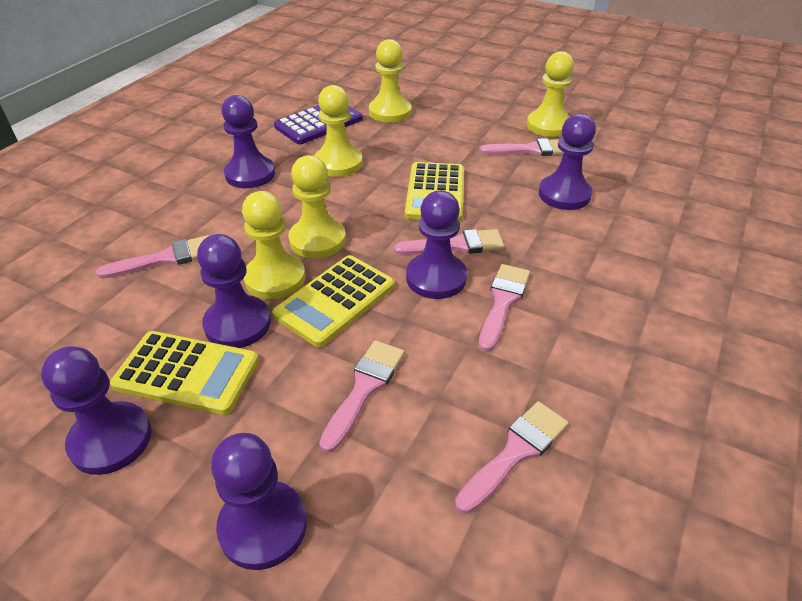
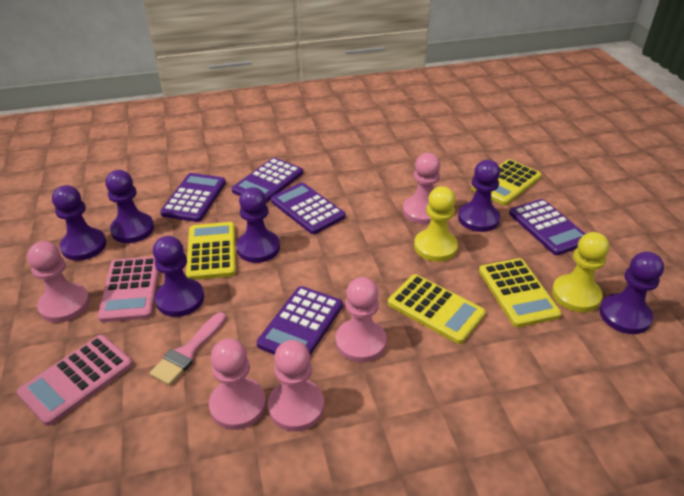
pink brush: [96,235,209,279] [319,340,405,453] [394,229,505,255] [455,401,569,514] [478,264,530,352] [479,138,564,156] = 6 -> [149,312,226,385] = 1
pink calculator: none = 0 -> [17,335,133,426] [98,257,159,322] = 2
pink pawn: none = 0 -> [27,241,90,323] [209,338,266,430] [268,340,324,431] [335,277,387,362] [403,153,440,224] = 5
purple calculator: [274,105,363,145] = 1 -> [160,173,226,222] [232,158,303,203] [257,286,343,355] [271,182,345,234] [509,199,585,255] = 5
yellow calculator: [110,331,259,415] [272,255,395,347] [405,162,464,222] = 3 -> [186,222,236,280] [388,274,486,344] [472,159,542,205] [479,258,562,328] = 4
yellow pawn: [242,191,305,299] [288,155,346,258] [315,85,363,177] [369,39,412,123] [527,51,574,137] = 5 -> [414,186,458,262] [552,232,609,312] = 2

